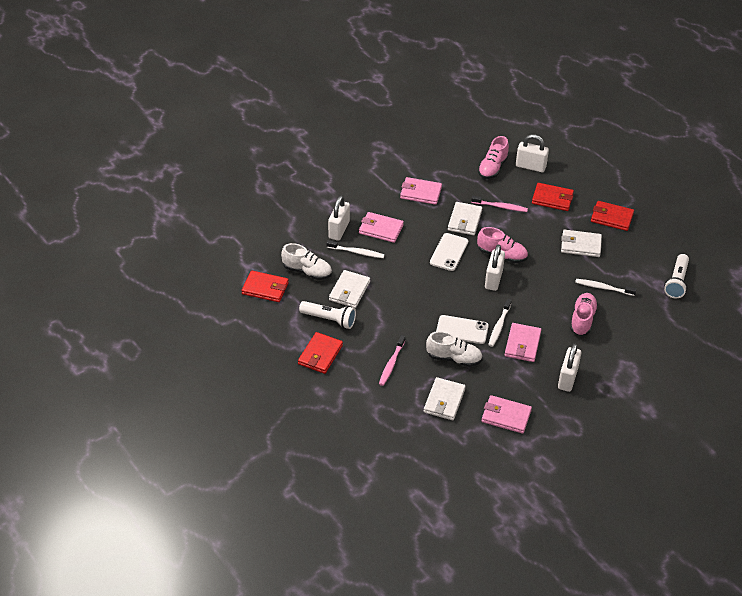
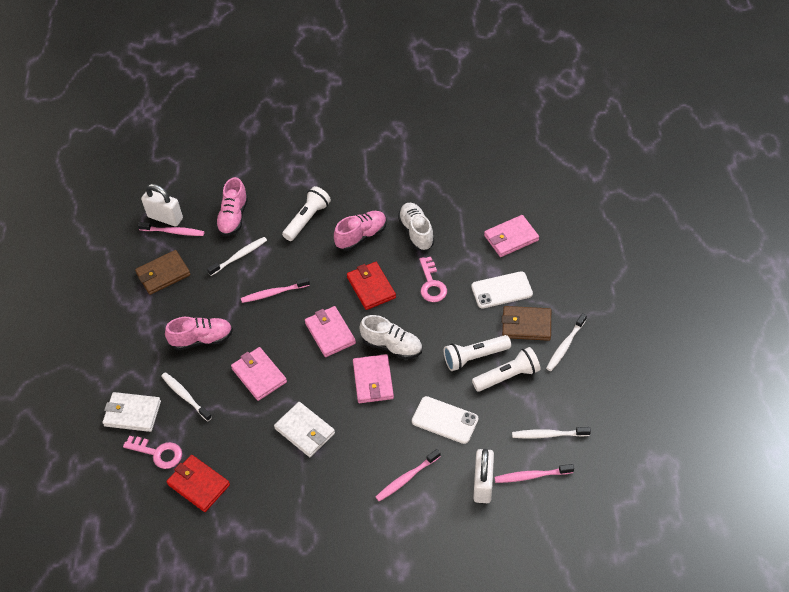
brown wallet: none = 0 -> [135,250,191,295] [502,306,551,341] = 2
pink key: none = 0 -> [123,436,182,469] [419,257,447,302] = 2
pink toothbrush: [379,335,405,386] [471,196,528,212] = 2 -> [138,222,205,236] [241,277,310,303] [376,449,441,501] [494,464,574,483] = 4
red wallet: [242,271,289,302] [298,332,343,374] [532,183,574,211] [591,201,634,231] = 4 -> [166,455,230,512] [347,262,396,310] = 2
white flashlight: [299,301,356,329] [664,254,689,298] = 2 -> [282,186,331,241] [444,335,511,371] [472,347,541,392] = 3
white padlock: [328,196,350,241] [485,245,505,291] [516,134,549,172] [558,344,581,392] = 4 -> [141,184,183,227] [473,449,494,503] = 2
white toothbrush: [327,240,385,258] [488,299,512,347] [575,279,636,296] = 3 -> [161,372,212,421] [207,237,267,276] [512,427,591,439] [546,313,587,371] = 4
white wallet: [329,270,370,308] [424,377,466,420] [448,202,482,235] [561,230,602,257] = 4 -> [102,392,161,432] [274,402,335,457] = 2

